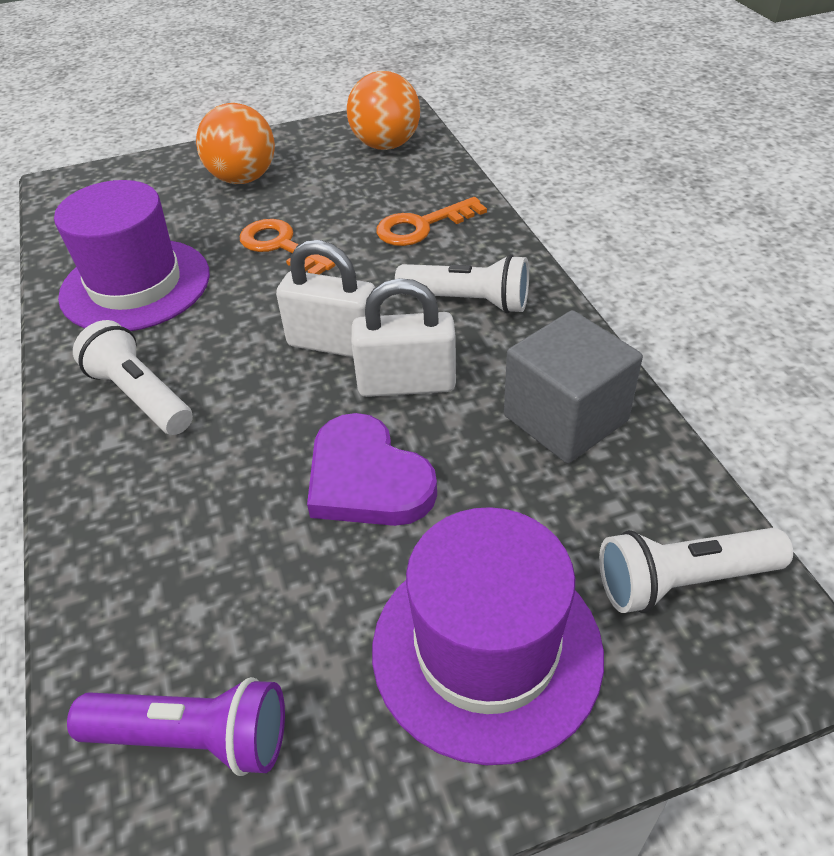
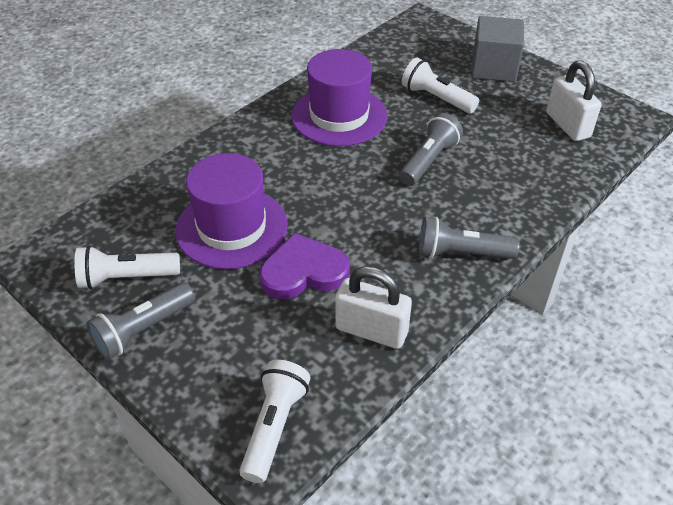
grey flashlight: none = 0 -> [86,283,195,360] [399,113,463,186] [419,217,520,259] = 3
orange ball: [196,103,275,184] [347,71,420,150] = 2 -> none = 0
orange key: [240,219,336,275] [376,197,487,246] = 2 -> none = 0
purple flashlight: [67,677,285,776] = 1 -> none = 0

